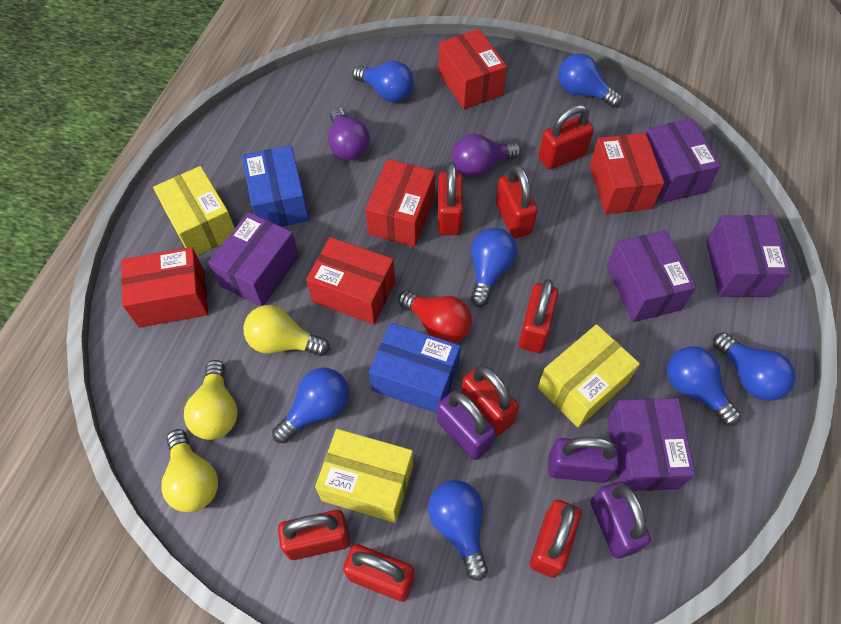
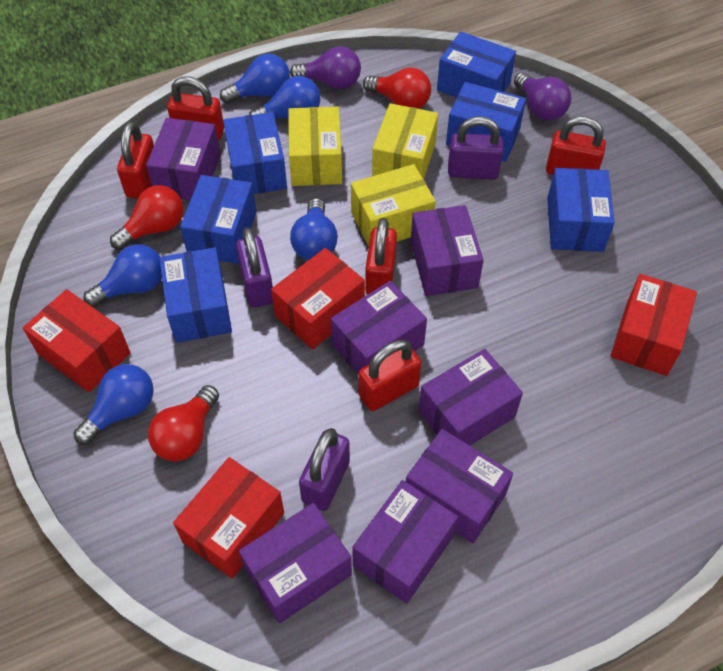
blue box: [242,145,309,227] [369,323,461,413] = 2 -> [159,247,232,343] [180,175,256,264] [223,112,287,194] [437,31,516,98] [446,82,526,162] [547,168,615,252] = 6
blue light bulb: [272,368,349,443] [353,60,414,102] [428,480,488,581] [471,228,517,307] [558,54,622,108] [667,346,741,426] [713,332,795,401] = 7 -> [74,364,154,445] [84,244,162,308] [220,54,290,104] [249,76,320,118] [290,198,338,260] = 5
purple box: [208,212,299,306] [607,230,696,322] [607,398,696,491] [646,119,721,203] [706,215,790,297] = 5 -> [146,118,221,200] [239,503,352,624] [331,281,427,374] [352,480,458,604] [406,429,513,543] [411,205,484,296] [419,349,523,445] = 7
red box: [121,247,208,328] [306,237,395,325] [365,159,435,247] [438,29,507,109] [590,133,664,214] = 5 -> [23,289,131,392] [173,457,284,579] [271,248,365,350] [610,274,697,376] = 4
red light bulb: [398,290,472,343] = 1 -> [110,185,183,250] [148,385,219,462] [363,67,431,109] = 3
red padlock: [278,510,350,560] [343,544,414,602] [438,162,463,235] [461,365,519,436] [496,165,538,238] [519,279,559,353] [530,500,581,578] [538,104,594,169] = 8 -> [117,121,154,198] [167,76,224,141] [358,340,421,411] [365,218,397,295] [546,116,606,175] = 5
yellow light bulb: [161,429,218,512] [184,360,238,440] [243,305,330,356] = 3 -> none = 0

